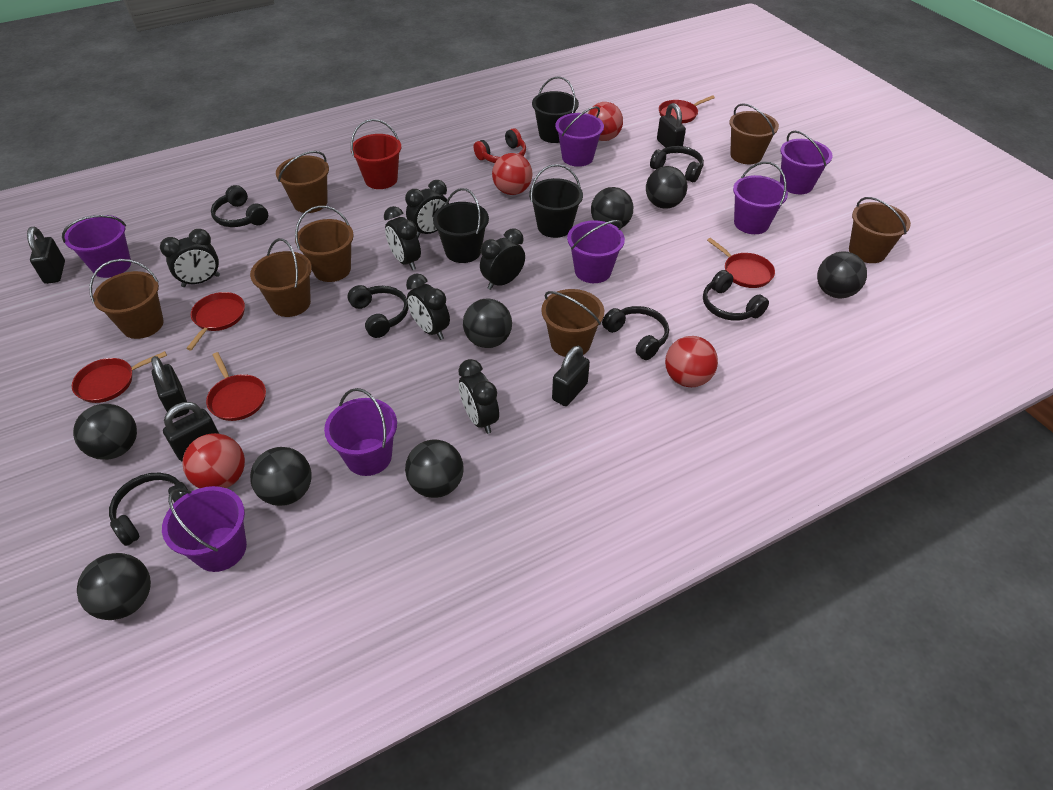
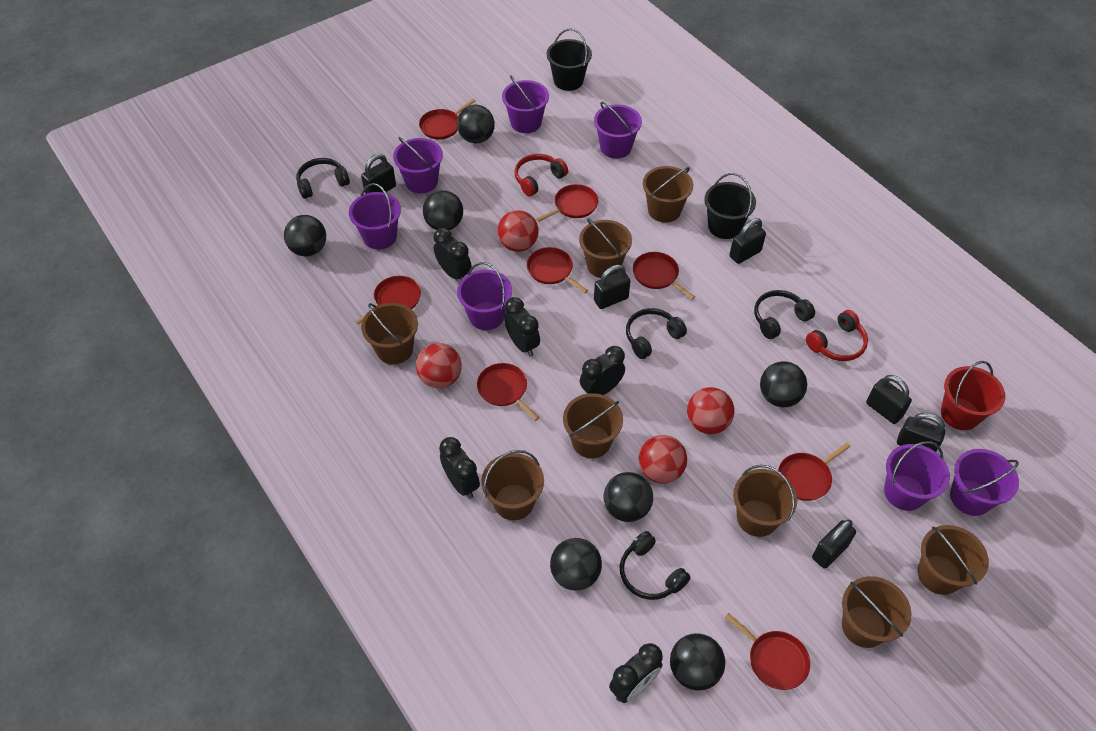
black ball: [73,404,137,460] [77,553,151,620] [250,447,312,506] [405,439,464,498] [463,299,512,348] [591,187,633,228] [646,166,687,209] [817,252,867,298] = 8 -> [284,215,326,257] [423,190,463,230] [457,105,495,143] [550,538,602,591] [604,472,653,522] [670,633,726,691] [760,361,807,407] = 7
black bucket: [433,188,489,263] [529,164,583,238] [532,76,579,143] = 3 -> [547,28,592,91] [704,173,756,239] = 2
black clock: [160,229,220,287] [384,206,421,270] [405,180,449,237] [406,273,450,340] [458,359,499,434] [480,228,525,290] = 6 -> [433,228,472,280] [439,437,480,499] [504,297,540,357] [580,346,625,395] [609,643,663,703] = 5
black headphones: [109,473,188,546] [211,185,268,227] [348,285,408,338] [602,306,669,360] [650,146,704,182] [703,270,769,321] = 6 -> [296,158,350,199] [620,531,691,600] [626,308,687,359] [754,290,815,339] = 4
black padlock: [27,227,65,284] [151,356,189,418] [163,402,219,462] [552,346,590,406] [657,103,686,148] = 5 -> [361,154,396,194] [594,265,630,309] [729,218,766,264] [812,520,856,569] [866,375,912,424] [897,413,945,452] = 6
brown bucket: [89,259,164,339] [250,238,312,317] [276,151,329,213] [295,206,354,282] [541,289,604,357] [729,103,779,164] [849,197,911,263] = 7 -> [361,303,418,365] [481,450,544,520] [563,393,623,458] [579,219,632,278] [643,166,693,223] [733,465,797,537] [842,576,912,648] [918,525,989,595] = 8
red headphones: [473,128,526,163] = 1 -> [515,154,568,196] [806,310,868,361] = 2
red pan: [72,351,167,403] [186,292,245,351] [206,352,266,421] [659,95,715,124] [707,238,775,288] = 5 -> [355,276,421,325] [419,99,476,140] [477,363,539,421] [527,247,588,293] [536,184,598,222] [633,252,695,299] [725,613,810,690] [778,443,851,501] = 8

